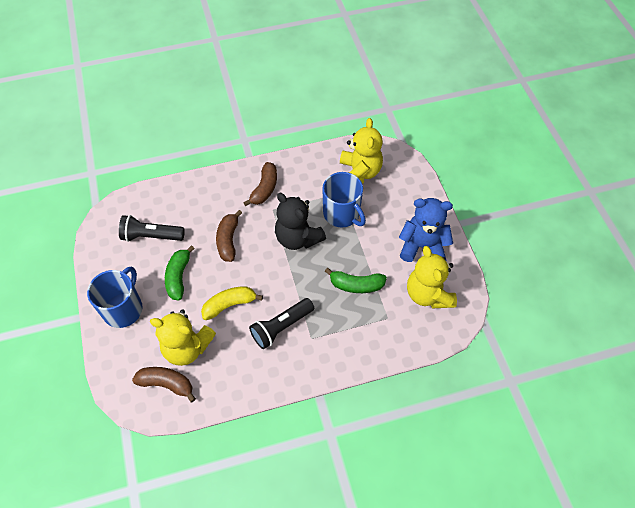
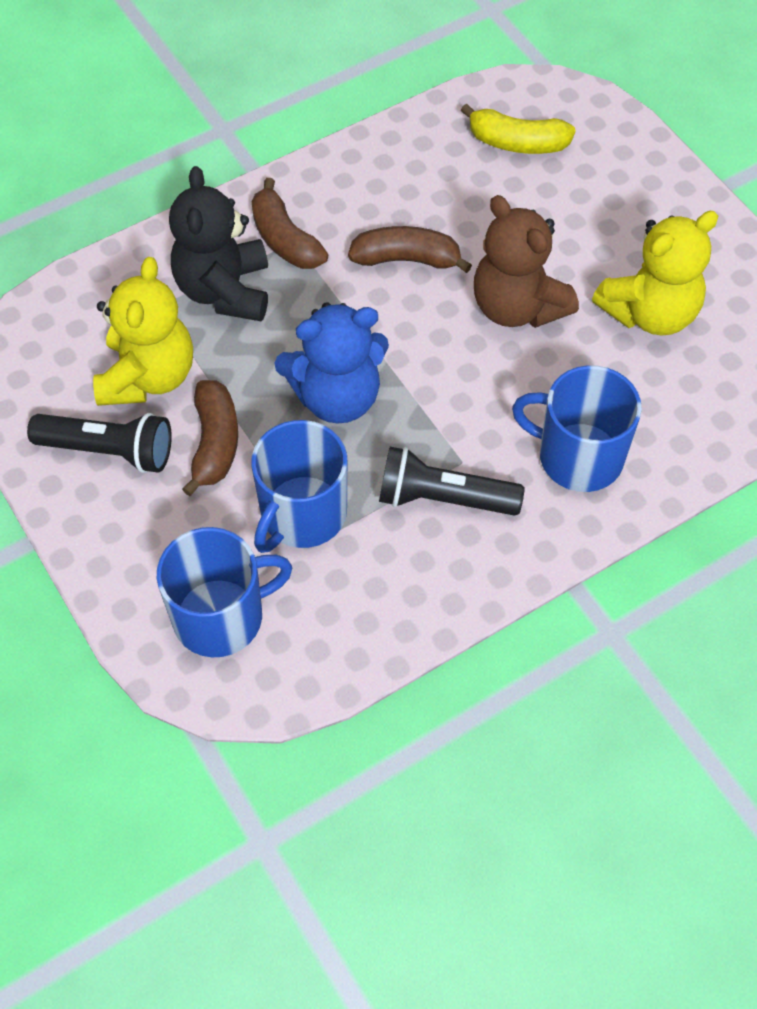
blue mug: [87,267,143,328] [322,172,366,227] = 2 -> [157,527,292,657] [251,420,347,553] [512,365,642,492] = 3
brown teddy bear: none = 0 -> [474,195,579,328] = 1
green banana: [165,245,195,300] [325,268,387,293] = 2 -> none = 0
yellow teddy bear: [150,309,216,366] [340,118,383,184] [407,246,457,308] = 3 -> [93,257,193,406] [592,211,718,336] = 2

